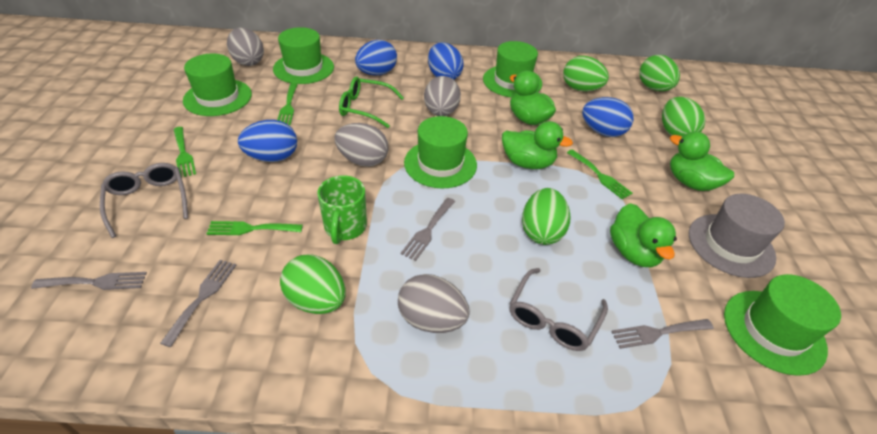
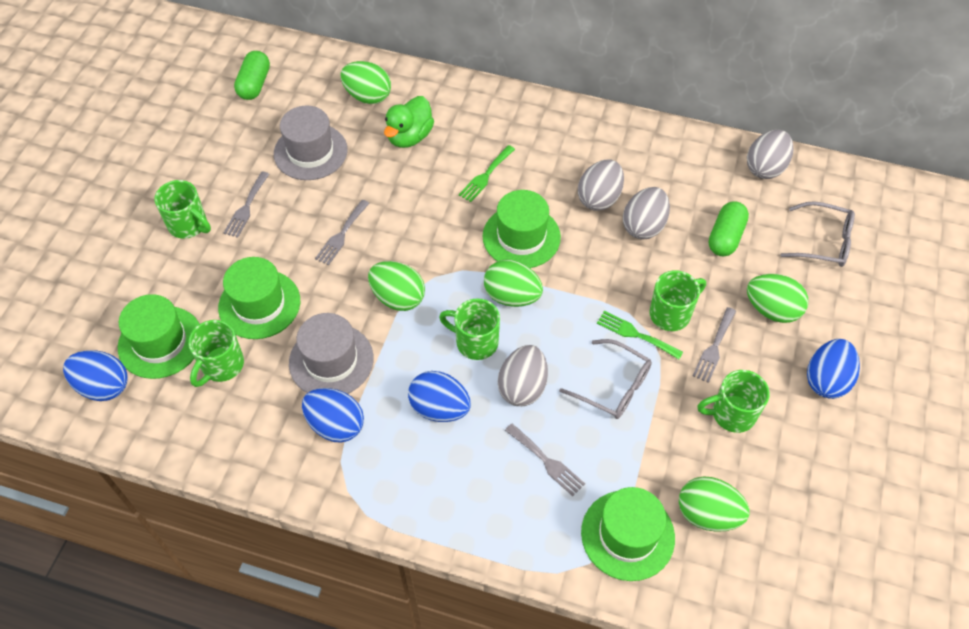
green capsule: none = 0 -> [234,51,270,100] [709,201,749,256] = 2
green duck: [502,121,573,169] [510,71,556,125] [610,203,677,267] [670,131,734,191] = 4 -> [384,96,434,148] = 1
green fork: [174,127,196,177] [206,221,303,235] [278,83,298,125] [567,149,633,199] = 4 -> [459,145,515,202] [597,311,683,359] = 2
green glasses: [339,76,404,128] = 1 -> none = 0
green hat: [183,53,252,116] [273,27,334,84] [404,116,477,188] [483,41,542,98] [724,274,841,376] = 5 -> [118,294,200,379] [218,257,300,339] [483,190,561,268] [581,487,675,581] = 4
green mug: [317,175,367,244] = 1 -> [155,180,211,239] [188,320,244,387] [439,298,500,360] [649,270,706,331] [697,370,770,433] = 5
grey hat: [689,194,785,278] = 1 -> [274,106,348,180] [289,313,374,394] = 2

